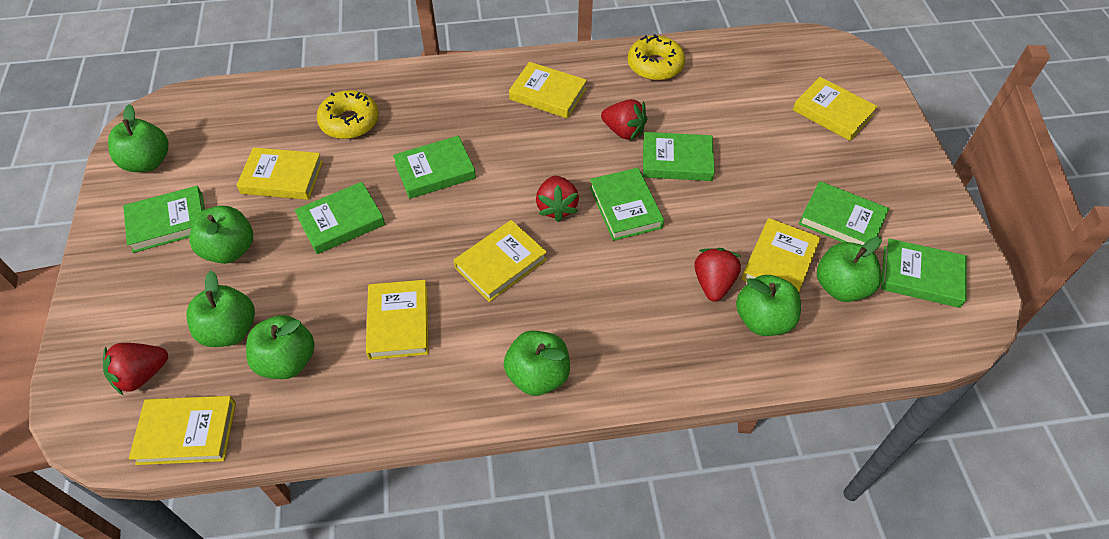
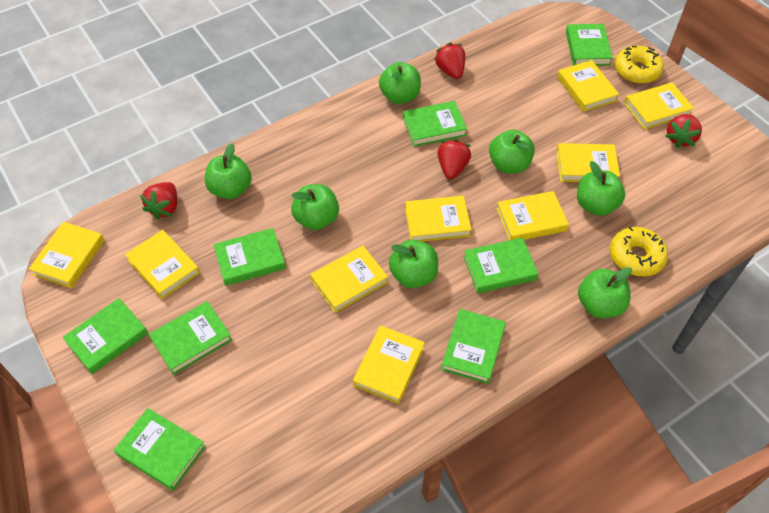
green book: [123,186,205,253] [295,182,385,254] [393,136,476,199] [590,168,664,241] [643,132,715,181] [799,181,889,245] [881,238,967,308] = 7 -> [63,298,148,374] [114,408,206,491] [149,301,232,375] [213,228,286,286] [403,101,467,147] [441,309,506,384] [463,238,539,293] [566,24,613,66] = 8
yellow book: [129,396,236,465] [237,147,323,200] [366,280,428,360] [453,220,547,302] [509,62,587,118] [742,218,821,292] [793,77,878,141] = 7 -> [29,222,105,288] [125,230,200,299] [310,246,388,313] [353,325,425,404] [405,196,472,242] [496,191,569,240] [556,143,620,182] [557,60,619,112] [624,82,694,130] = 9

